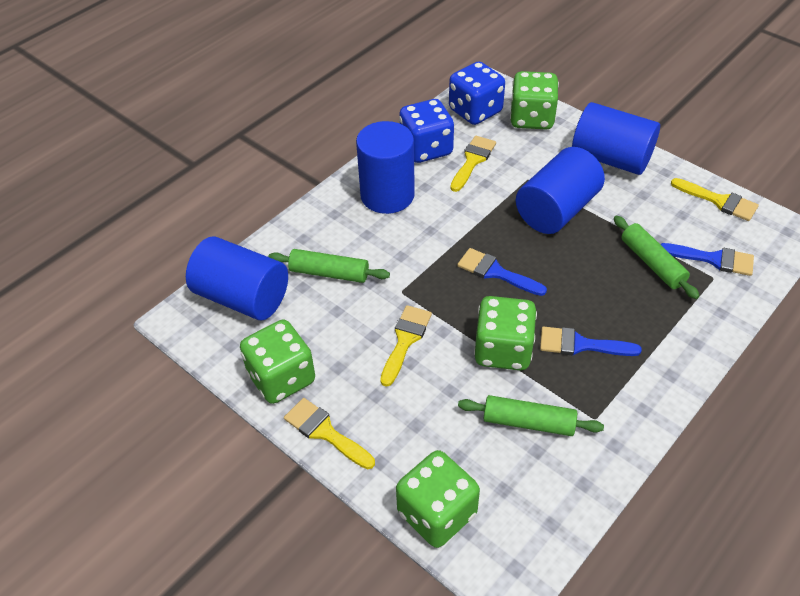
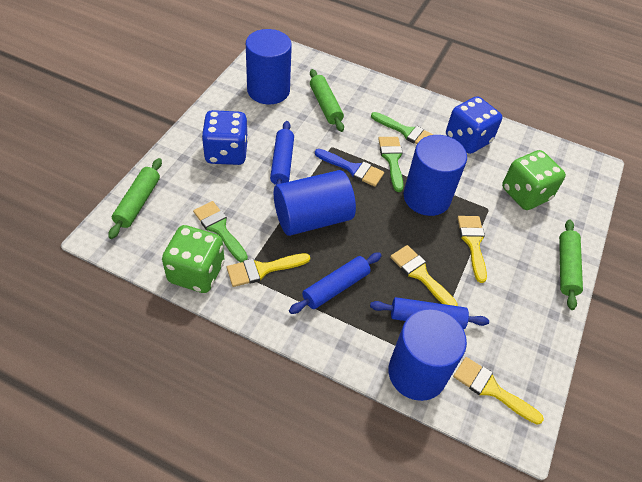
blue brush: [457,248,547,296] [540,326,641,356] [660,243,754,276] = 3 -> [315,149,384,187] = 1
blue rolling pin: none = 0 -> [270,121,294,185] [289,253,382,314] [370,297,489,329] = 3
green brush: none = 0 -> [193,201,248,262] [371,112,433,144] [378,137,404,192] = 3
green dice: [240,320,315,404] [396,450,480,548] [474,296,537,370] [510,71,559,129] = 4 -> [162,225,224,293] [502,150,566,210] = 2

